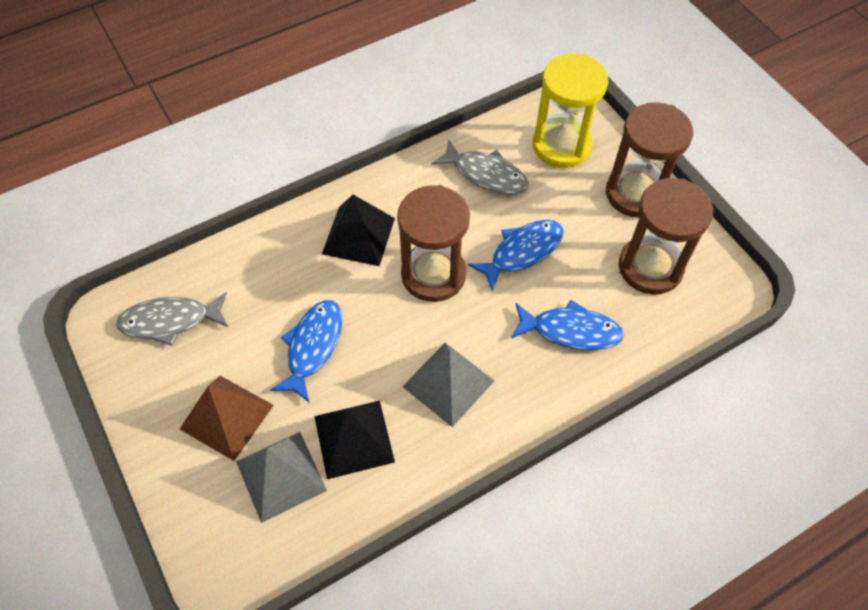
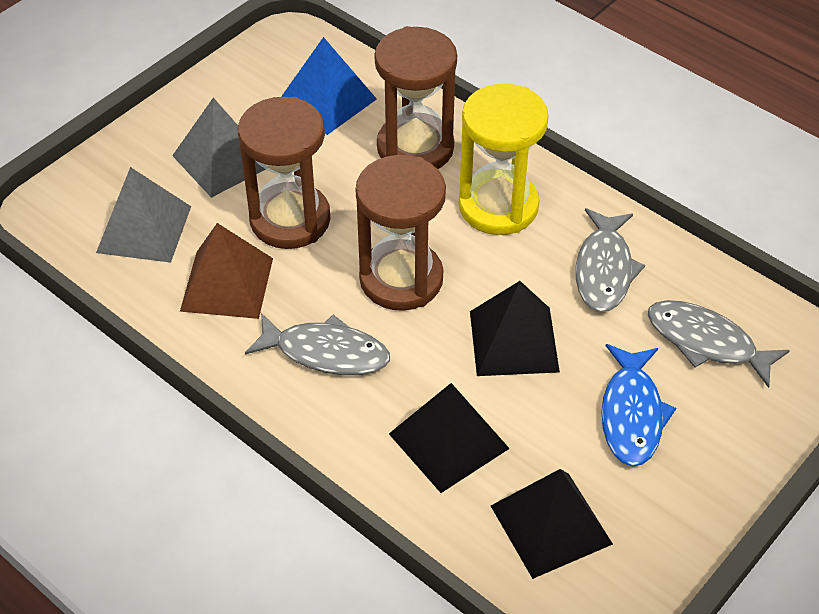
black pyramid: [314,400,395,479] [322,194,395,266] = 2 -> [389,383,510,493] [470,281,560,376] [491,469,613,579] = 3
blue fish: [270,300,342,402] [468,220,564,292] [511,300,624,350] = 3 -> [601,344,676,466] = 1
blue pyramid: none = 0 -> [281,37,377,135] = 1
grey fish: [116,292,228,346] [432,140,529,194] = 2 -> [245,313,390,375] [576,208,645,312] [648,300,790,388] = 3

